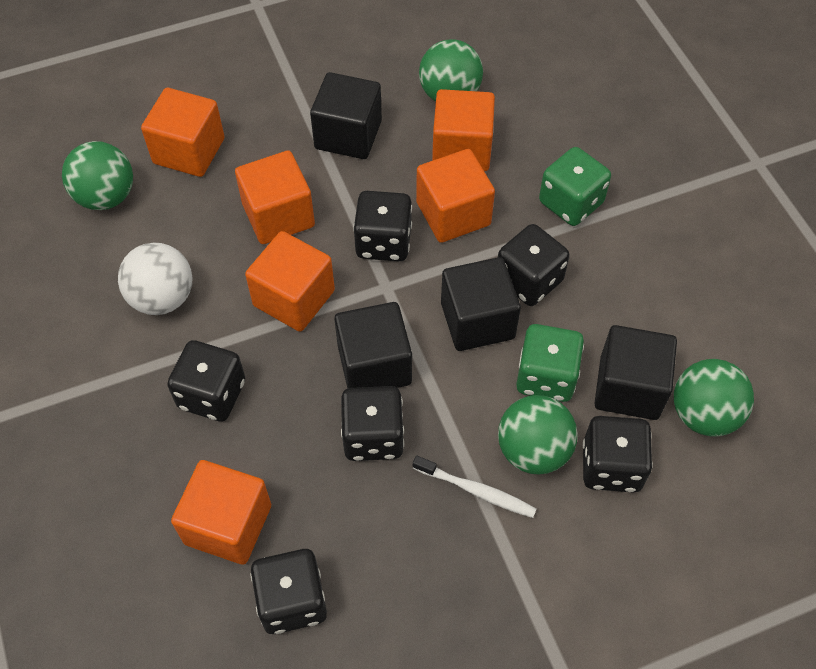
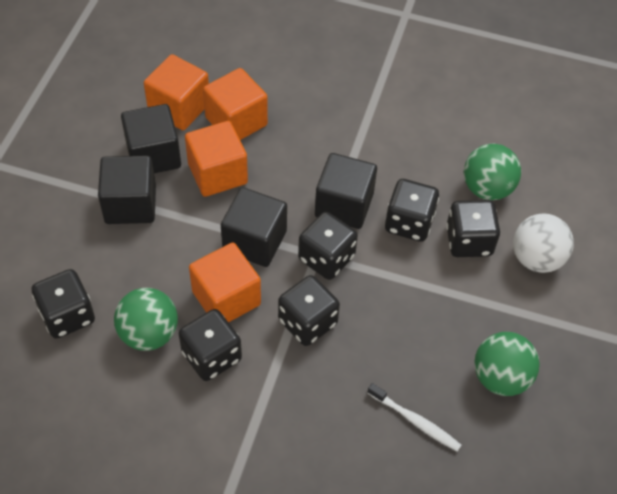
green ball: [62,141,133,210] [419,39,483,102] [498,395,578,475] [674,359,754,436] = 4 -> [114,288,178,351] [464,143,521,200] [474,332,540,396] = 3
green dice: [516,324,584,402] [539,147,611,226] = 2 -> none = 0
orange cube: [141,88,225,177] [171,460,271,565] [235,150,315,244] [245,231,335,332] [416,149,495,243] [432,89,495,171] = 6 -> [144,54,209,130] [185,121,248,197] [189,243,261,323] [203,68,268,140] = 4

